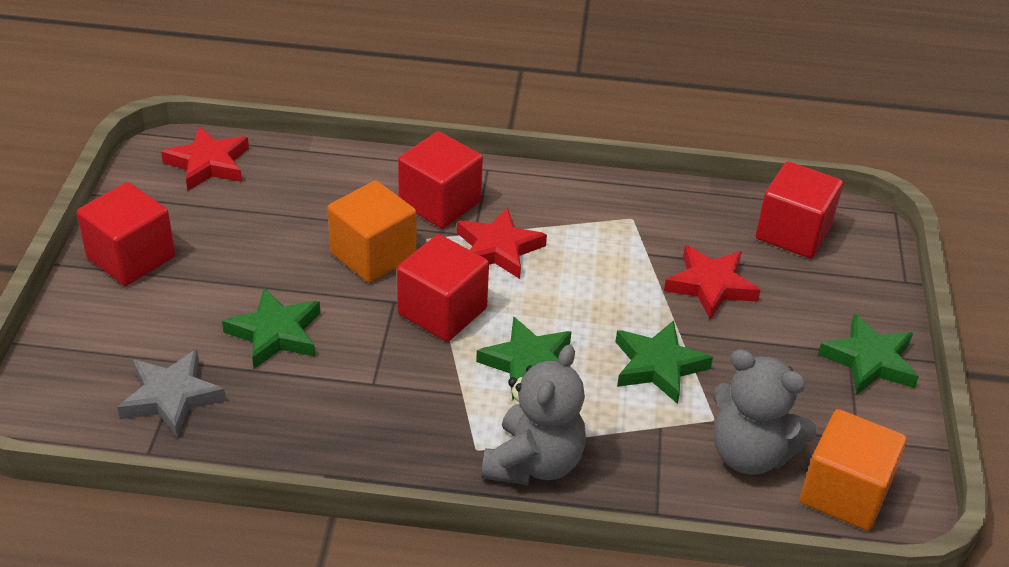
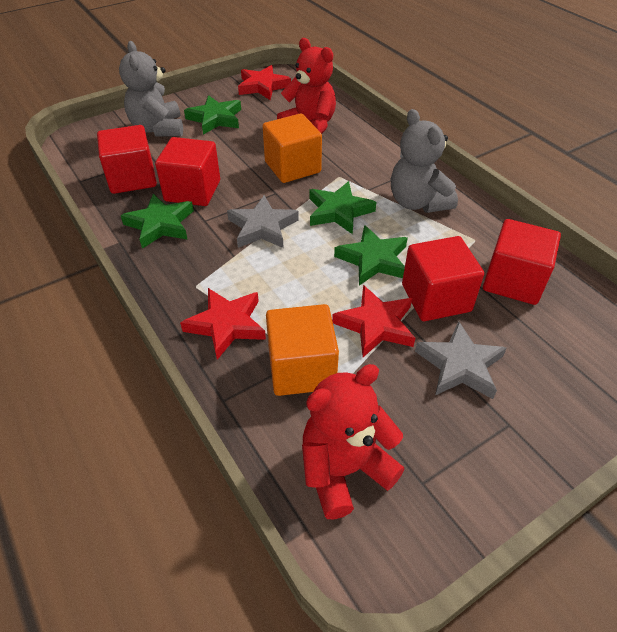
grey star: [117,349,226,438] = 1 -> [227,195,299,248] [415,321,507,399] = 2
red teddy bear: none = 0 -> [277,38,336,134] [302,364,405,519] = 2

